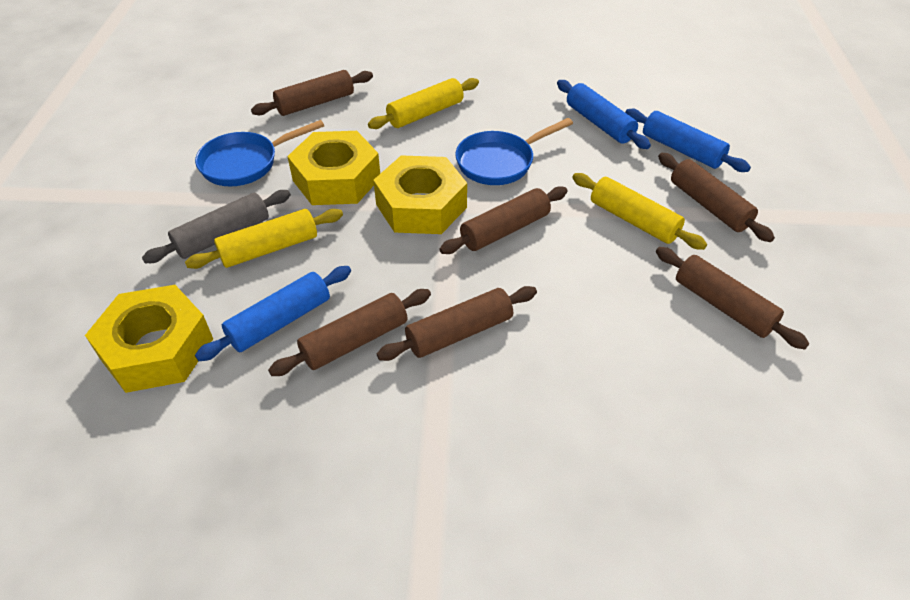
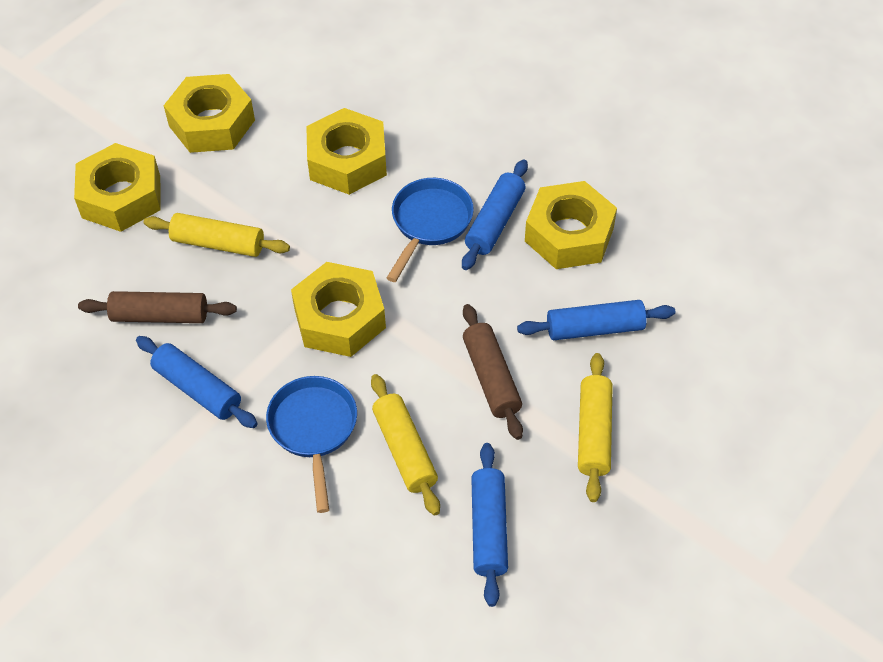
blue rolling pin: [195,266,351,361] [557,80,651,149] [625,109,751,172] = 3 -> [136,336,258,428] [462,159,528,270] [471,443,508,607] [517,300,675,340] = 4
brown rolling pin: [251,70,373,116] [268,289,431,376] [377,286,537,361] [439,186,567,254] [656,247,809,349] [658,153,775,242] = 6 -> [78,291,237,323] [463,304,523,440] = 2
grey rolling pin: [142,190,291,263] = 1 -> none = 0
yellow nut: [85,285,213,393] [287,131,380,205] [373,155,467,234] = 3 -> [74,143,161,232] [164,74,255,153] [291,262,386,357] [306,108,387,195] [525,181,617,269] = 5

